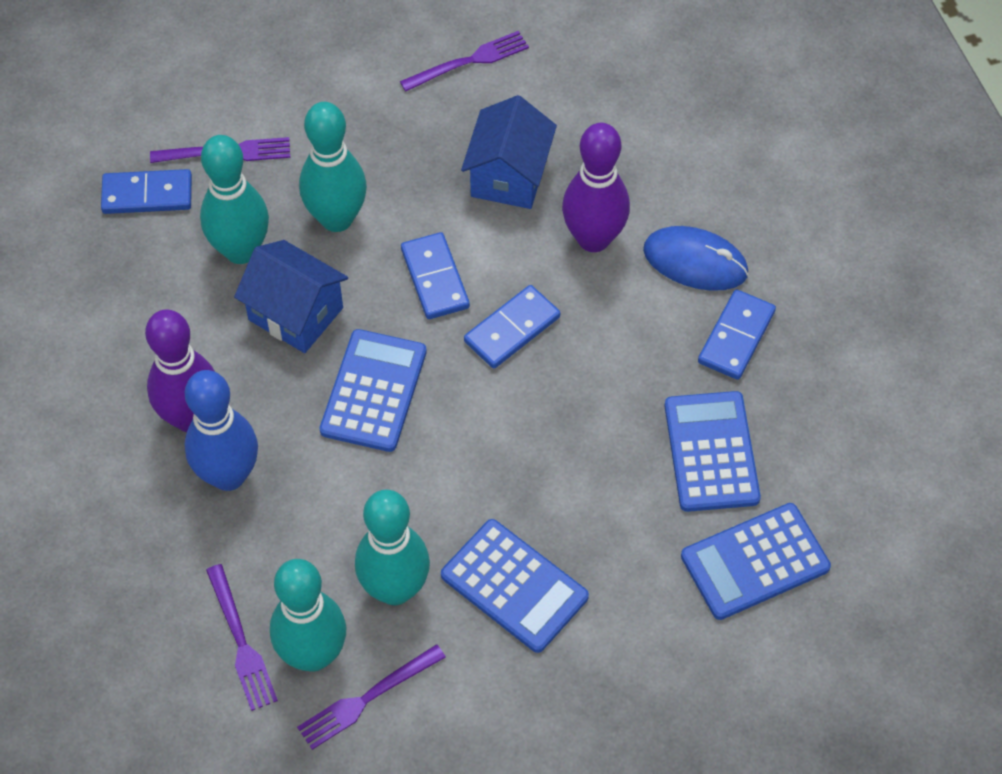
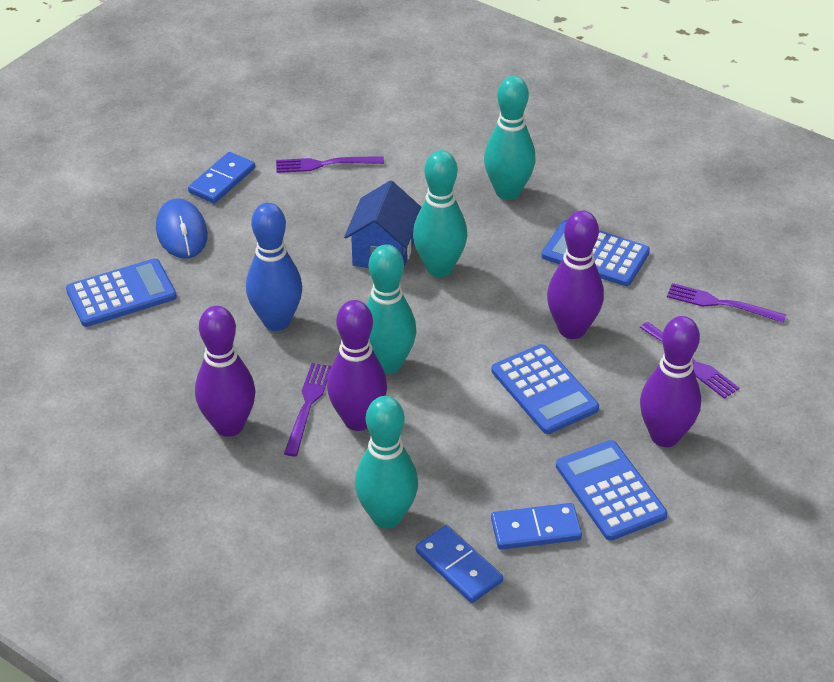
blue domino: [101,169,192,214] [401,232,470,319] [464,285,560,369] [698,289,776,380] = 4 -> [188,152,255,204] [416,525,503,603] [491,503,582,550] = 3
blue house: [234,240,348,353] [461,95,557,209] = 2 -> [344,180,421,268] = 1
purple bowling pin: [145,309,215,432] [562,123,630,252] = 2 -> [195,306,255,437] [327,300,387,431] [547,210,604,339] [640,316,701,447] = 4

